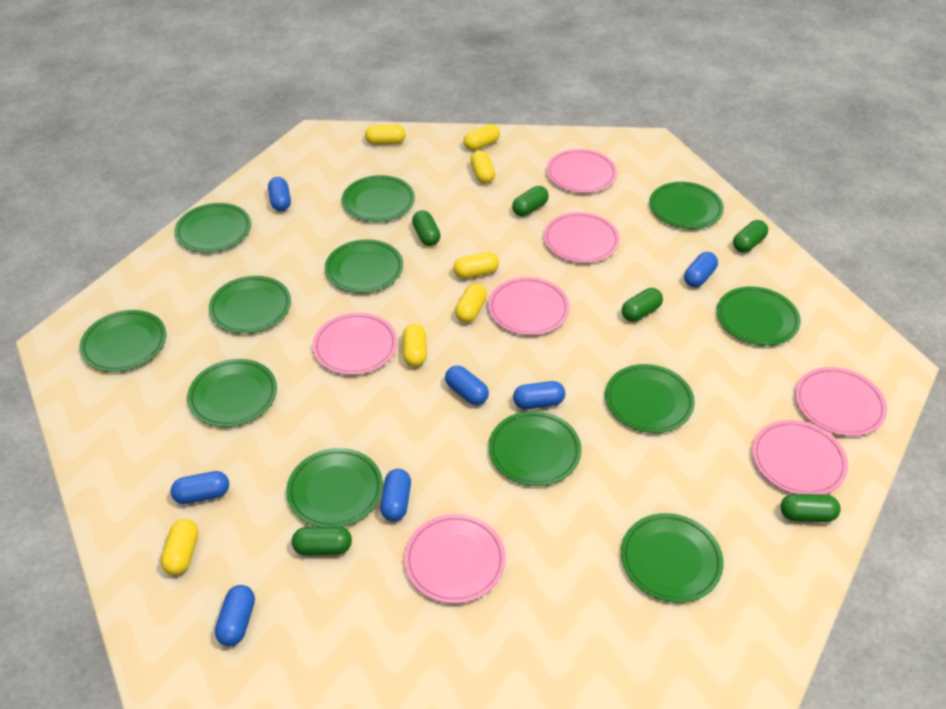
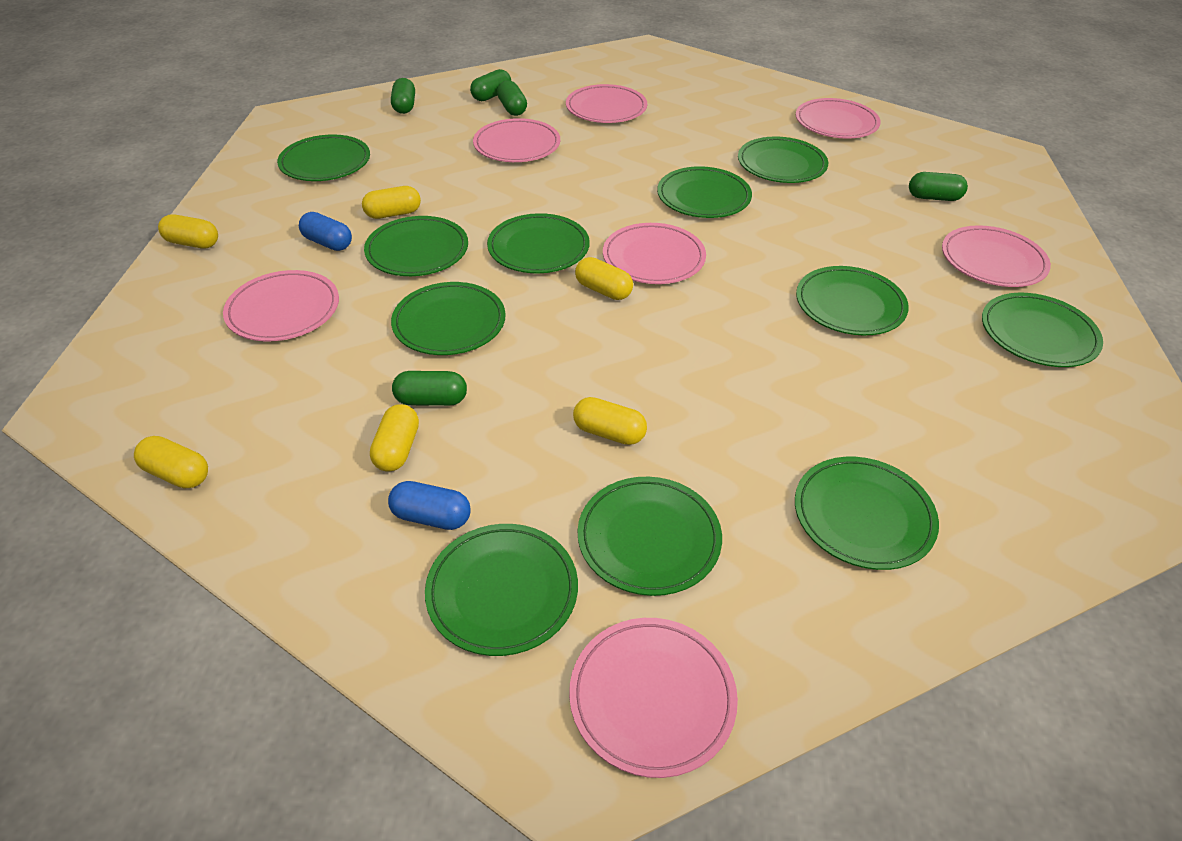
blue capsule: [171,471,229,504] [215,585,255,646] [268,177,291,211] [380,469,411,521] [445,365,489,405] [513,381,565,409] [684,252,718,287] = 7 -> [299,212,352,251] [388,481,471,530] = 2
green capsule: [292,526,352,555] [412,210,441,246] [512,186,549,216] [622,288,663,322] [733,220,768,253] [780,494,841,522] = 6 -> [391,78,415,114] [392,371,467,406] [470,69,511,101] [497,80,527,116] [909,172,968,201] = 5
green plate: [79,310,166,372] [175,203,251,253] [187,359,277,427] [209,276,291,334] [286,448,383,527] [325,239,403,293] [342,175,415,222] [489,411,581,486] [605,364,695,433] [621,513,724,603] [649,182,724,229] [717,286,801,346] = 12 -> [277,134,370,181] [364,216,468,276] [391,282,506,355] [425,524,578,656] [487,213,590,273] [578,477,722,596] [657,166,752,218] [738,136,828,183] [795,457,939,570] [796,266,909,335] [982,293,1103,367] = 11
yellow capsule: [161,519,198,575] [365,124,406,145] [403,324,427,367] [453,252,499,279] [455,283,487,323] [464,124,500,151] [470,150,495,184] = 7 -> [134,436,208,488] [158,214,218,249] [362,186,421,219] [370,404,419,472] [573,397,647,445] [575,257,633,300] = 6

